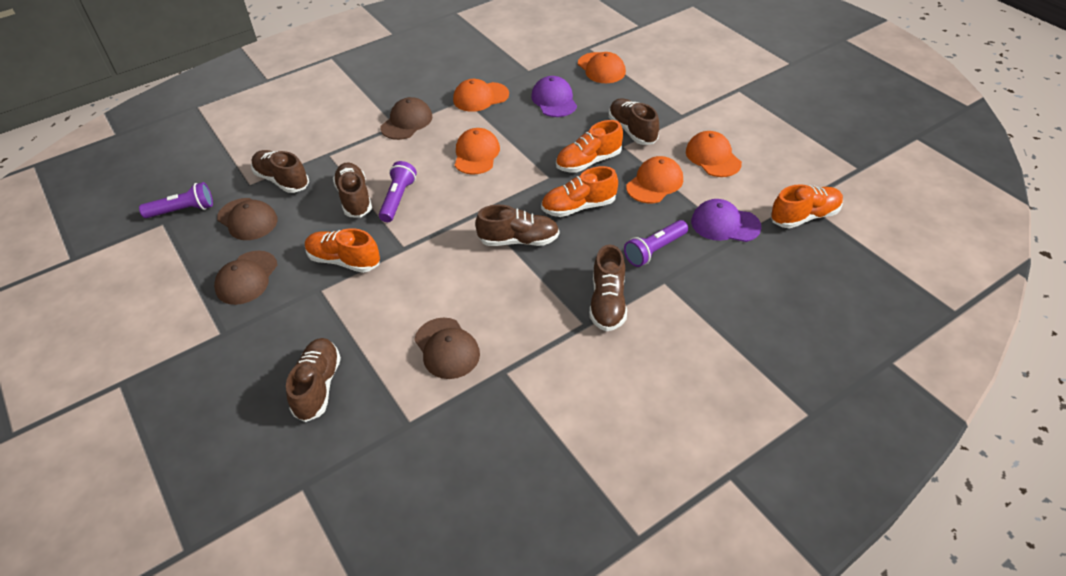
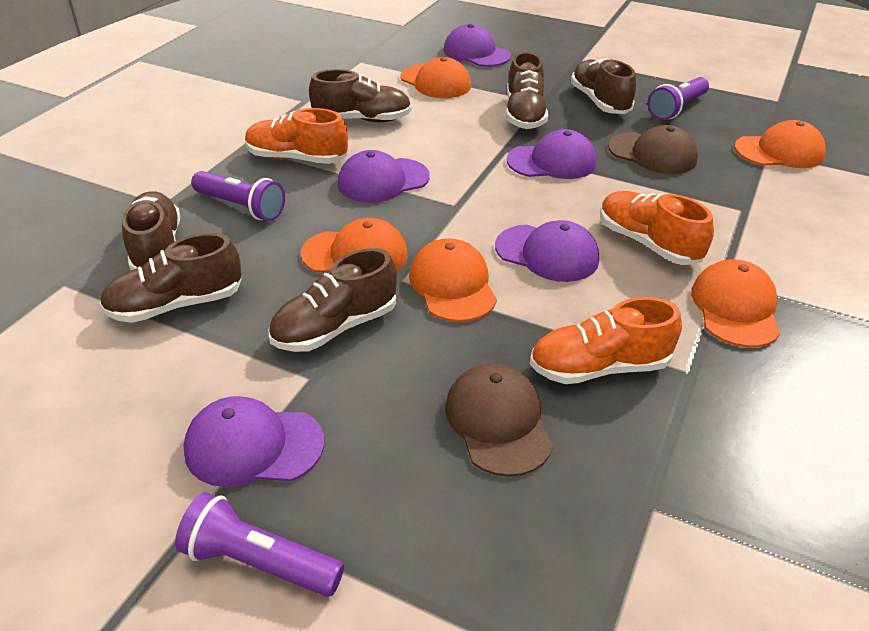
brown cap: [214,251,277,305] [217,198,278,240] [380,97,432,140] [414,318,480,379] = 4 -> [445,363,553,477] [608,125,698,174] = 2
orange shoe: [305,228,380,273] [541,166,618,217] [556,120,623,173] [771,184,843,228] = 4 -> [245,108,348,164] [530,297,682,384] [600,191,714,265] = 3
purple cap: [531,76,577,117] [691,199,761,242] = 2 -> [183,396,324,487] [338,150,430,203] [443,24,511,67] [495,220,599,282] [507,129,597,179] = 5

